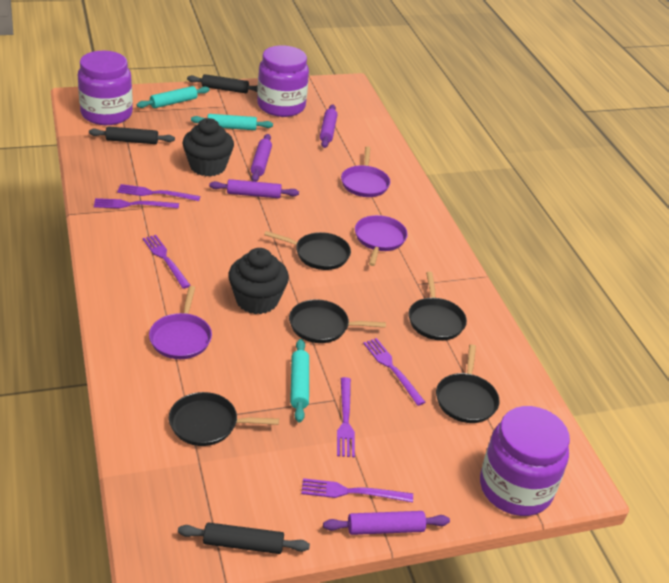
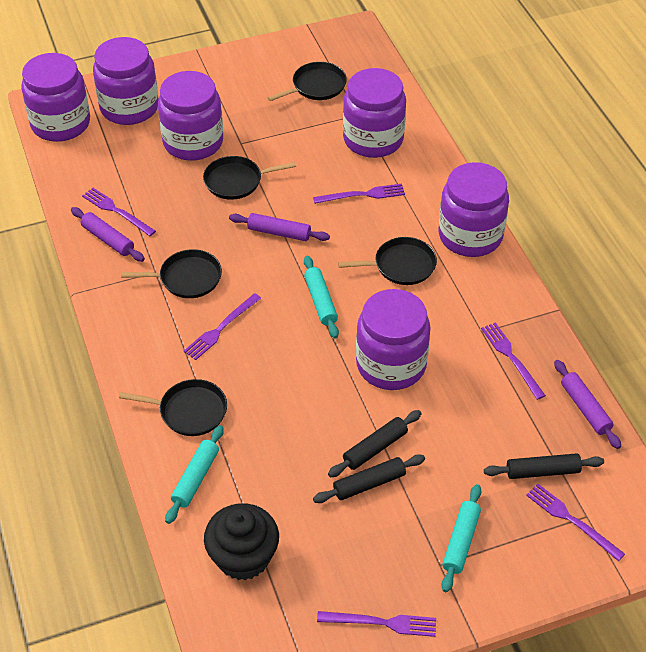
black cupcake: [183,118,234,177] [228,248,289,314] = 2 -> [204,503,279,580] = 1
purple jar: [78,51,133,125] [257,45,309,117] [480,406,570,516] = 3 -> [21,53,90,142] [93,37,158,125] [158,71,223,161] [343,68,406,158] [356,289,431,390] [439,162,509,257] = 6
purple pan: [149,286,212,359] [341,146,390,197] [355,215,408,266] = 3 -> none = 0
purple rolling pin: [209,179,299,198] [251,134,272,182] [320,104,337,148] [323,511,450,535] = 4 -> [71,207,145,262] [229,213,330,241] [554,360,621,449] = 3

